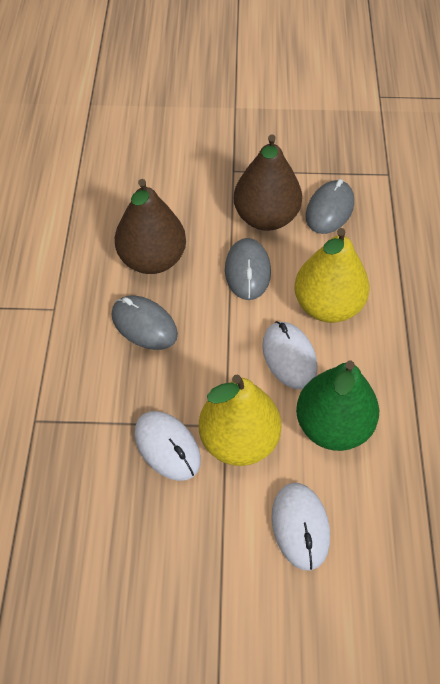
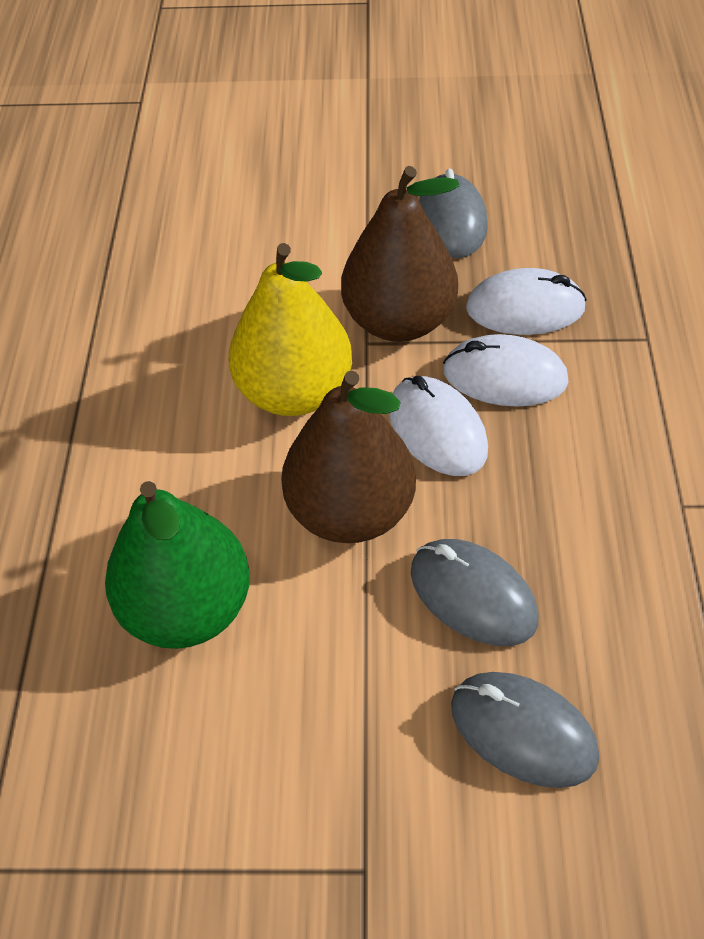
yellow pear: [199,375,281,466] [294,228,369,323] = 2 -> [229,243,352,416] = 1

